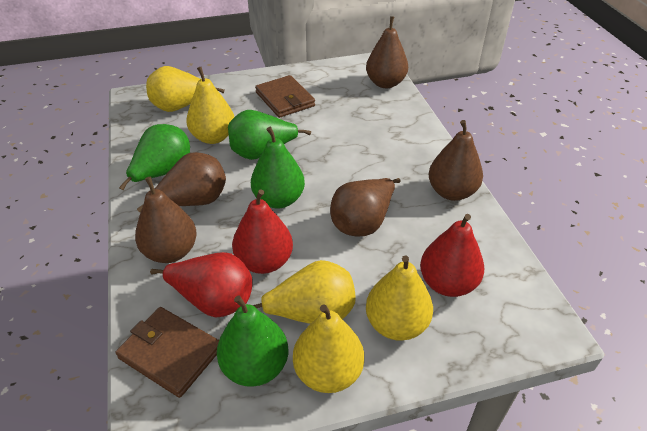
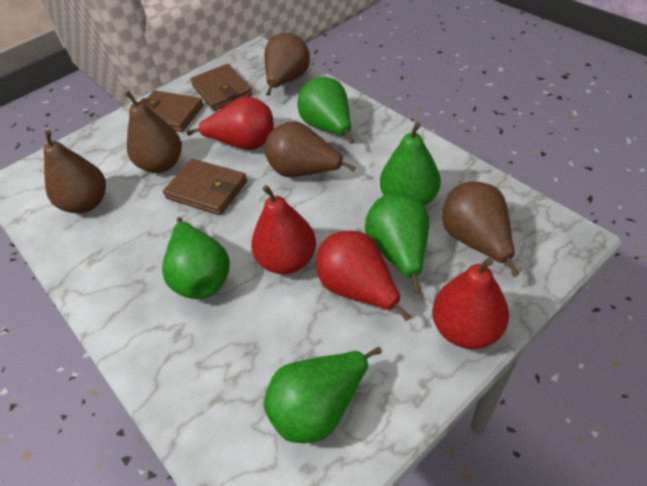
brown wallet: [115,307,219,398] [255,75,315,118] = 2 -> [140,90,204,132] [163,159,247,215] [190,64,252,111] = 3
green pear: [119,124,190,190] [217,295,288,387] [228,110,311,160] [251,127,305,208] = 4 -> [162,217,230,299] [264,347,382,443] [298,77,355,144] [365,193,429,293] [380,122,441,206] = 5
red pear: [150,252,253,317] [232,189,293,274] [420,214,485,297] = 3 -> [187,96,274,150] [251,185,316,274] [316,231,411,321] [432,258,509,349] = 4
yellow pear: [146,66,225,112] [186,67,234,144] [253,260,356,324] [293,304,364,393] [366,255,433,341] = 5 -> none = 0

